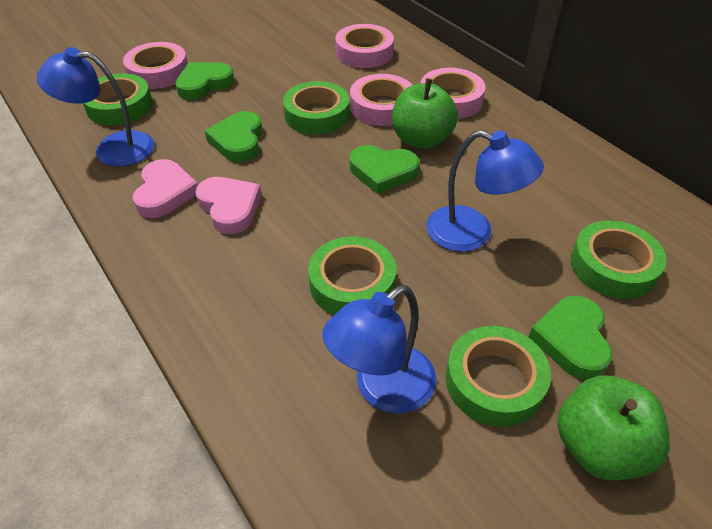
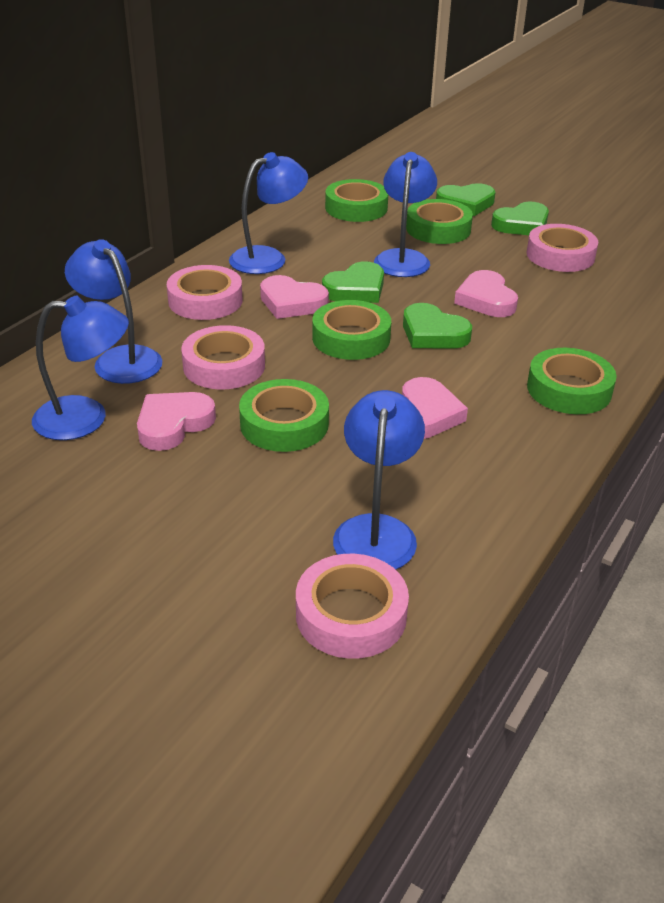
blue lamp: [37,47,154,167] [322,285,437,414] [426,130,544,252] = 3 -> [32,296,129,440] [65,239,163,384] [229,152,308,274] [333,390,425,570] [374,152,437,277] = 5
green apple: [392,78,458,149] [557,375,670,480] = 2 -> none = 0
pink heart: [133,159,198,218] [195,177,262,234] = 2 -> [137,392,216,451] [260,275,329,319] [402,377,468,439] [454,270,518,317] = 4

